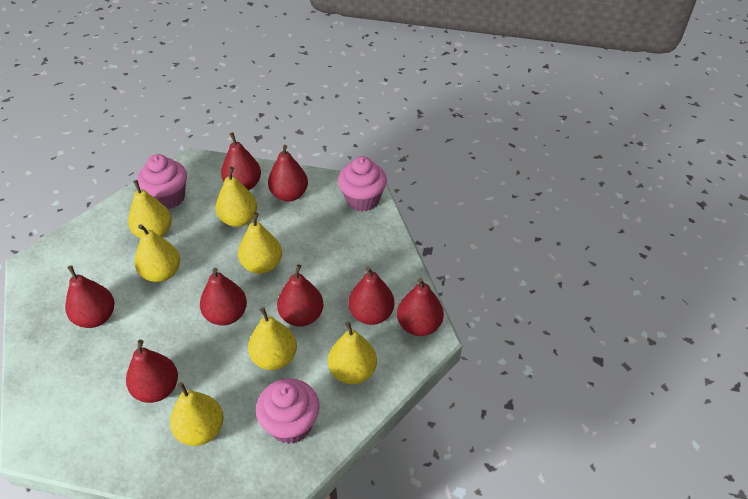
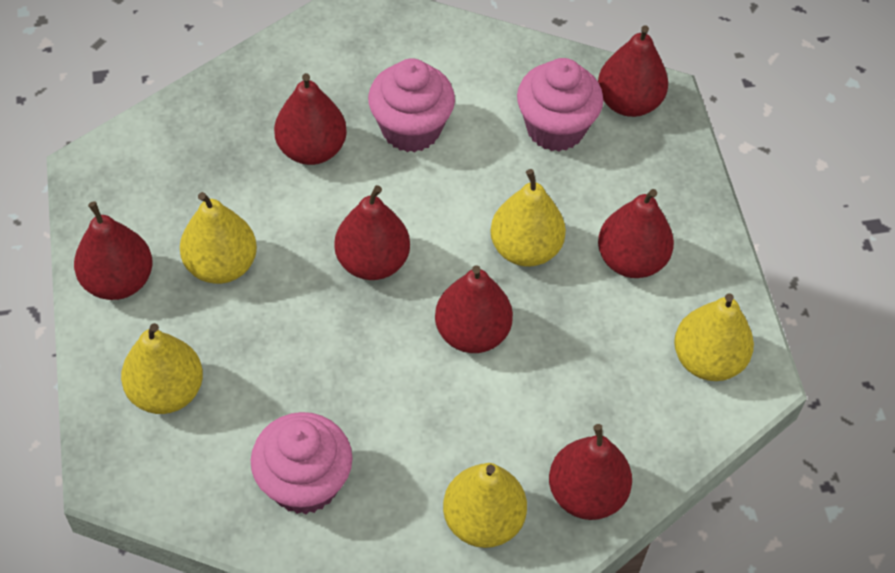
red pear: [65,265,115,328] [126,340,178,403] [200,268,247,326] [221,132,261,190] [268,145,308,202] [277,264,324,327] [348,266,394,325] [397,278,444,336] = 8 -> [74,201,153,300] [274,73,347,165] [334,185,410,280] [435,265,513,353] [549,424,632,520] [598,25,668,117] [598,189,674,278] = 7
yellow pear: [128,180,172,239] [135,224,180,282] [170,382,224,446] [216,167,257,227] [238,212,282,274] [248,307,297,370] [328,321,377,384] = 7 -> [121,323,203,414] [180,192,257,284] [443,463,527,548] [490,169,566,267] [674,293,754,381] = 5

